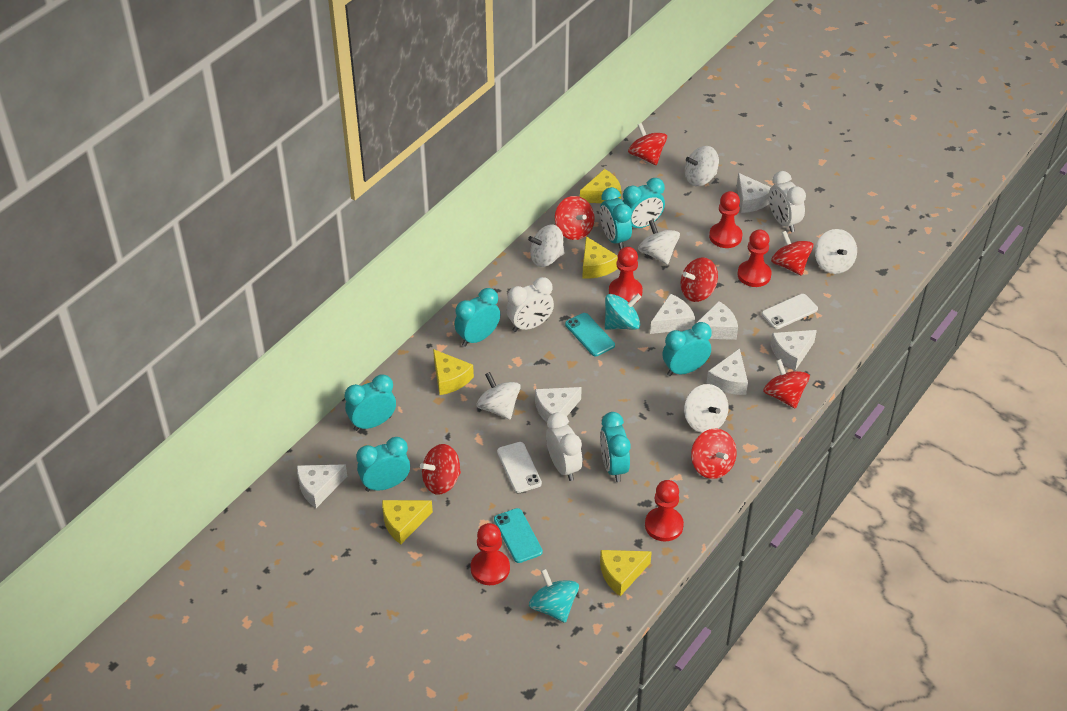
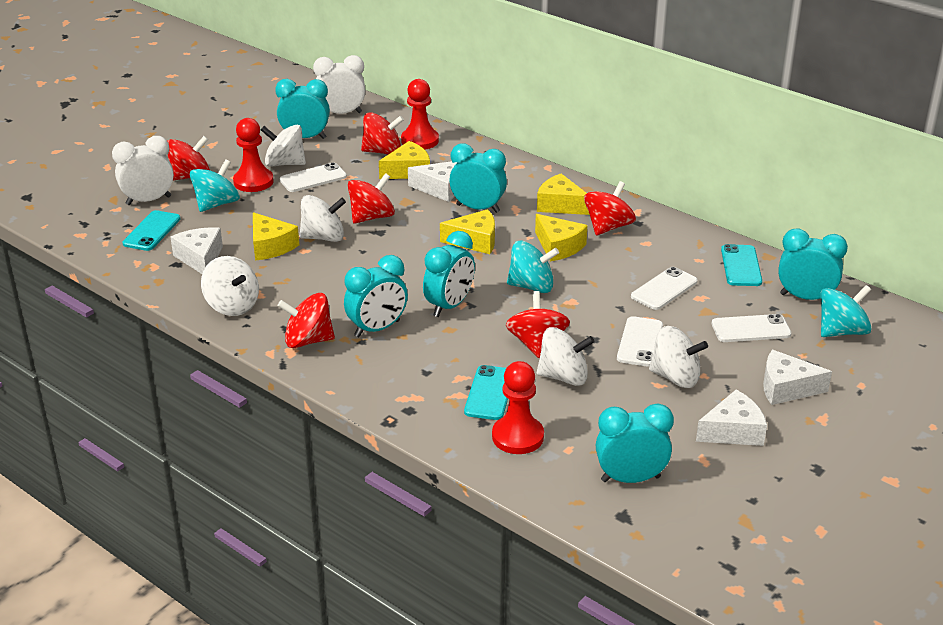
red pawn: [471,523,510,585] [609,247,643,302] [645,480,684,542] [709,191,742,248] [738,229,772,287] = 5 -> [233,118,274,192] [401,79,439,150] [492,361,544,454] = 3
red spinning top: [420,444,461,495] [555,196,595,240] [628,123,667,165] [681,257,718,302] [691,429,737,479] [763,359,810,409] [771,231,813,276] = 7 -> [167,136,210,181] [278,293,335,348] [348,173,395,224] [361,112,404,155] [506,291,570,358] [584,181,636,236] = 6
turquoise clock: [345,374,396,431] [356,437,410,492] [454,288,501,347] [600,187,632,250] [600,412,631,482] [623,178,665,228] [662,322,712,376] = 7 -> [275,79,330,139] [344,255,408,337] [423,231,475,317] [449,143,507,213] [596,404,674,483] [778,229,848,300] = 6
turquoise phone: [494,508,543,563] [565,313,615,356] = 2 -> [122,210,181,251] [464,365,508,420] [721,244,762,286] = 3
turquoise spinning top: [529,569,579,623] [605,294,641,330] = 2 -> [190,159,240,212] [507,241,559,293] [821,285,872,337] = 3
white cheese: [297,464,347,508] [535,387,582,422] [650,293,695,334] [694,301,738,340] [707,348,748,395] [737,173,771,213] [770,330,817,371] = 7 -> [170,227,223,274] [408,161,457,202] [696,390,767,446] [763,350,832,405] = 4
white clock: [506,277,554,332] [546,412,583,481] [769,171,806,232] = 3 -> [112,136,174,205] [313,55,365,114] = 2
white phone: [497,442,542,493] [762,294,818,329] = 2 -> [280,162,347,192] [617,316,663,367] [631,267,697,310] [712,314,791,342] = 4
white spinning top: [476,372,521,420] [528,225,565,267] [638,220,680,265] [684,384,728,433] [685,146,719,186] [815,229,857,274] = 6 -> [201,256,259,316] [261,125,306,167] [300,195,346,242] [537,327,595,386] [649,326,708,388] = 5

